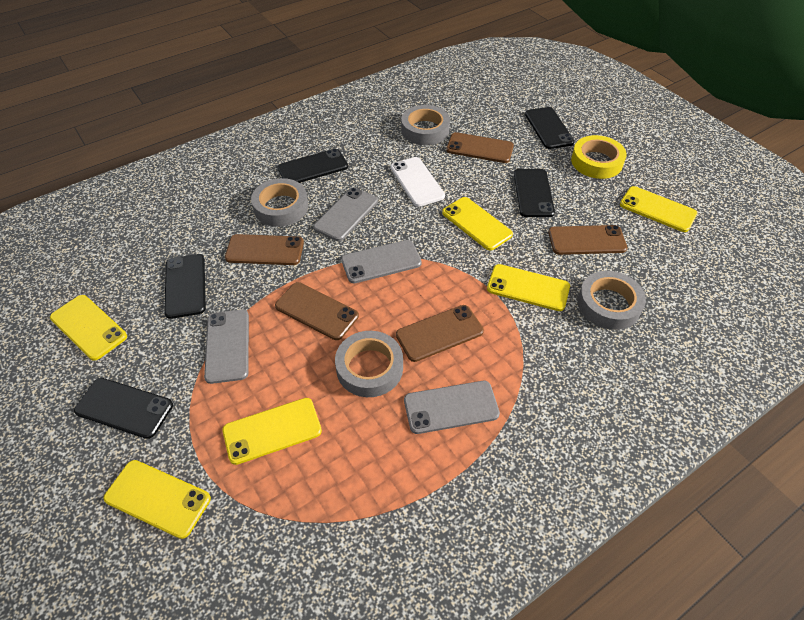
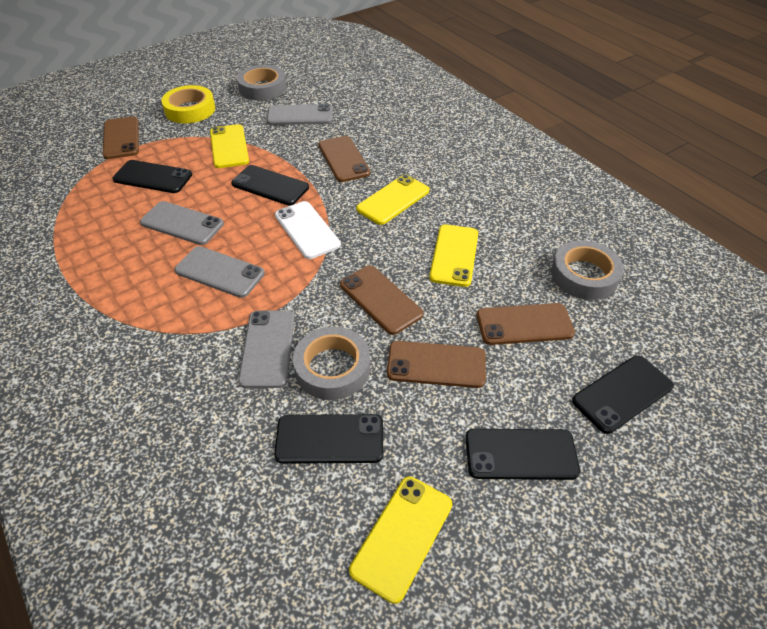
grey tape: [251,178,308,227] [335,331,403,397] [401,105,450,145] [578,271,646,330] = 4 -> [237,65,287,101] [293,327,370,400] [551,240,624,300] = 3
yellow phone: [50,295,127,361] [104,460,211,539] [222,398,322,465] [442,197,513,250] [487,264,570,311] [620,186,698,232] = 6 -> [210,124,249,168] [349,476,452,604] [356,175,430,225] [429,225,478,287] = 4

